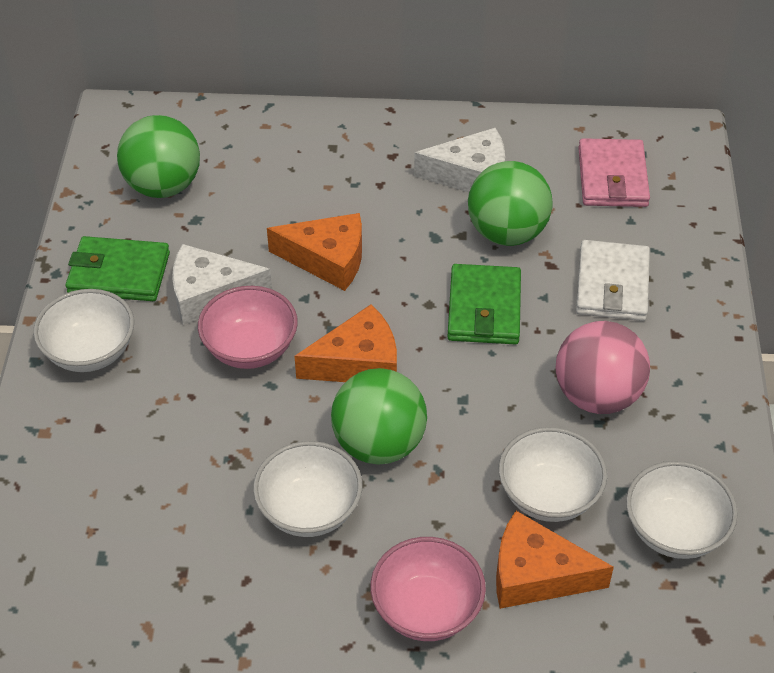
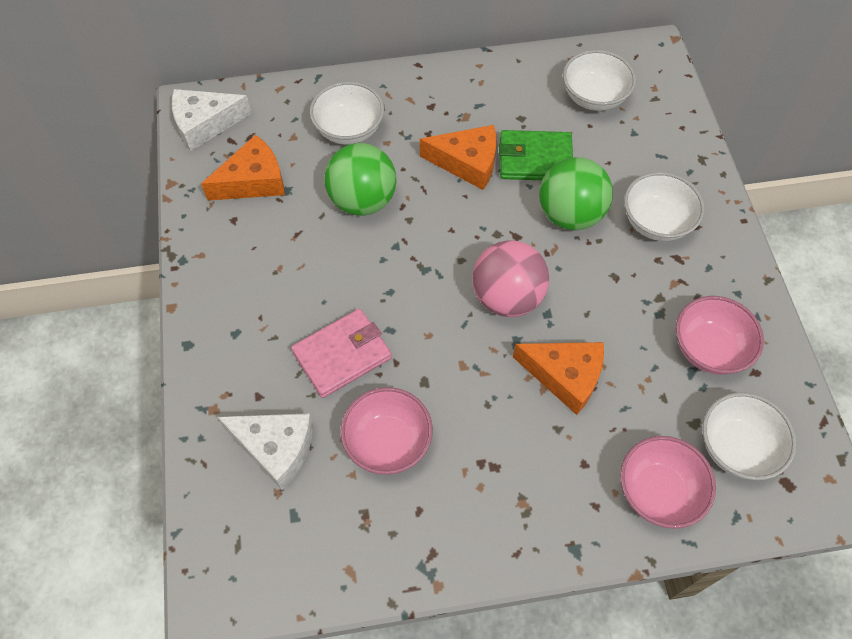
green ball: [117,115,200,198] [331,368,427,465] [468,161,552,246] = 3 -> [324,143,397,216] [539,157,613,230] = 2
green wallet: [66,236,170,301] [448,264,521,344] = 2 -> [499,130,573,180] = 1
pink bowl: [198,286,298,369] [371,537,486,641] = 2 -> [340,387,433,475] [620,436,716,529] [676,296,764,375] = 3
white wallet: [576,240,650,321] = 1 -> none = 0

